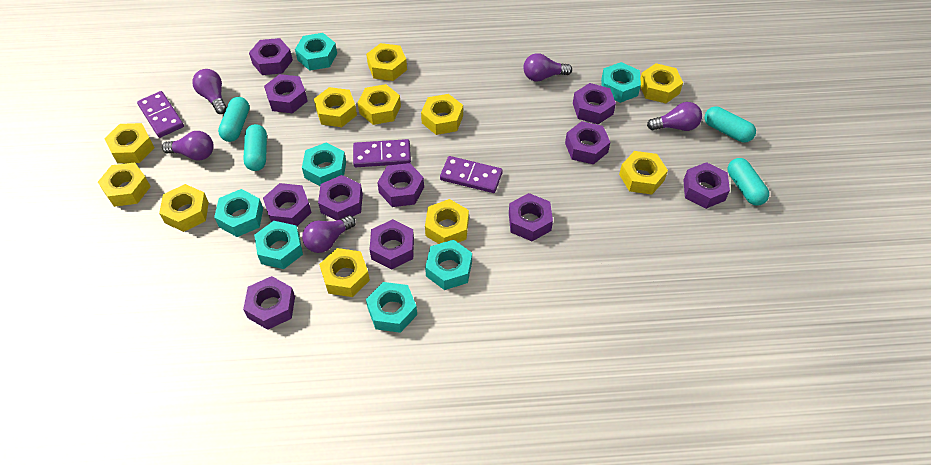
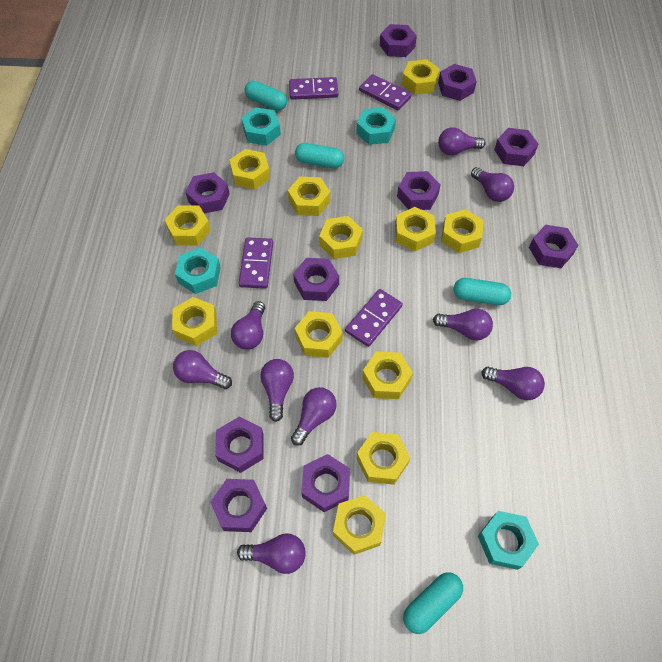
purple domino: [137,91,184,138] [353,139,411,167] [440,156,503,193] = 3 -> [239,237,273,289] [289,77,338,100] [345,289,403,347] [359,74,412,110] = 4
purple light bulb: [162,131,214,161] [192,69,227,114] [302,215,356,253] [523,53,572,81] [647,102,702,131] = 5 -> [173,350,232,389] [231,301,265,350] [237,533,306,574] [260,359,294,422] [291,387,337,446] [433,309,493,340] [438,127,486,155] [471,167,514,202] [481,367,545,400] = 9
purple nut: [243,276,295,330] [249,38,293,75] [263,183,312,226] [264,74,308,113] [318,175,363,221] [369,219,414,269] [377,163,424,207] [509,193,553,241] [565,121,610,164] [573,83,616,124] [683,162,730,209] = 11 -> [185,172,230,213] [210,479,267,532] [215,417,264,473] [293,258,339,301] [301,454,350,512] [380,24,417,57] [397,171,441,210] [438,64,477,101] [494,128,538,166] [529,225,579,268] = 10
turquoise nut: [214,189,263,237] [254,221,303,269] [295,33,337,71] [302,142,346,186] [366,282,417,333] [425,240,472,290] [601,62,641,103] = 7 -> [175,247,221,294] [241,107,281,146] [356,107,396,145] [478,511,539,570] = 4
yellow nut: [98,162,151,207] [104,123,154,164] [159,184,209,232] [314,87,357,127] [319,248,370,297] [358,84,401,125] [366,43,407,81] [421,94,463,135] [425,199,469,244] [619,151,668,194] [640,63,683,103] = 11 -> [164,205,211,246] [172,297,217,346] [230,149,270,190] [288,177,330,216] [295,311,343,358] [319,216,363,259] [333,495,386,555] [356,432,410,485] [362,352,413,399] [395,207,436,251] [402,59,440,95] [441,209,484,253] = 12

